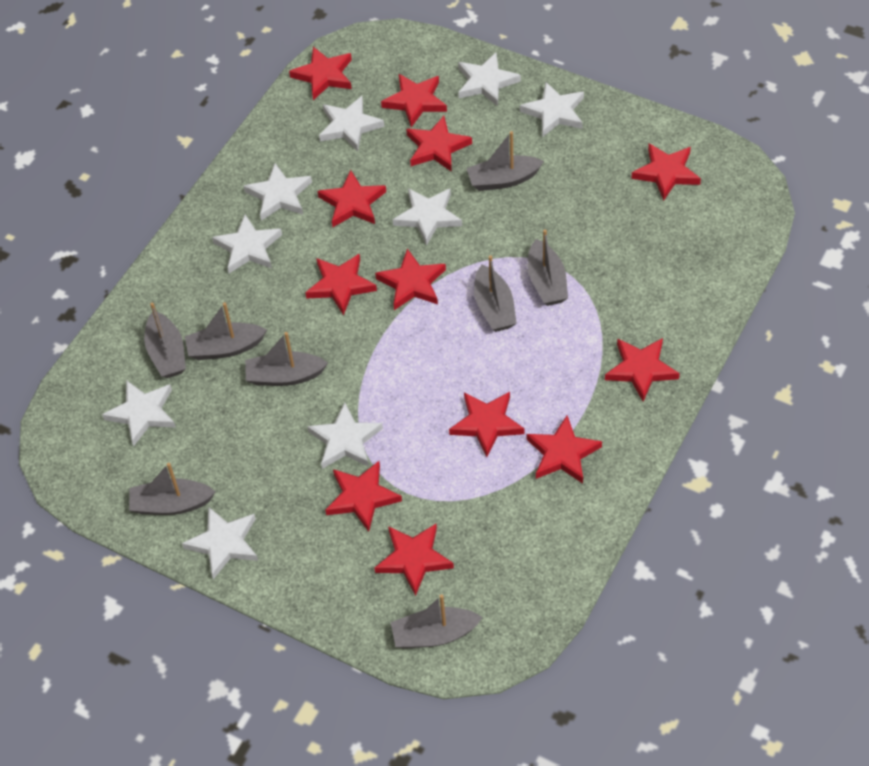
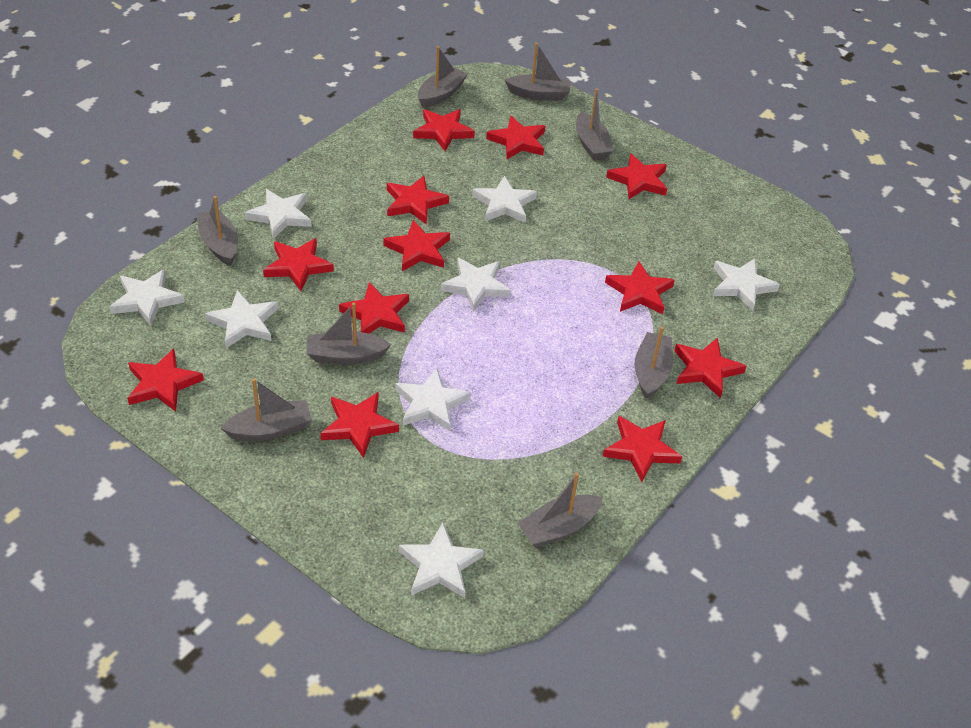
white star: [102,380,176,446] [182,506,258,579] [212,214,282,273] [244,163,312,221] [307,402,383,469] [319,96,384,151] [393,188,462,246] [458,52,521,106] [520,82,584,137] = 9 -> [110,269,185,326] [205,290,278,348] [245,189,312,239] [395,368,471,431] [399,523,484,598] [441,258,511,312] [472,176,537,223] [713,258,780,311] = 8

